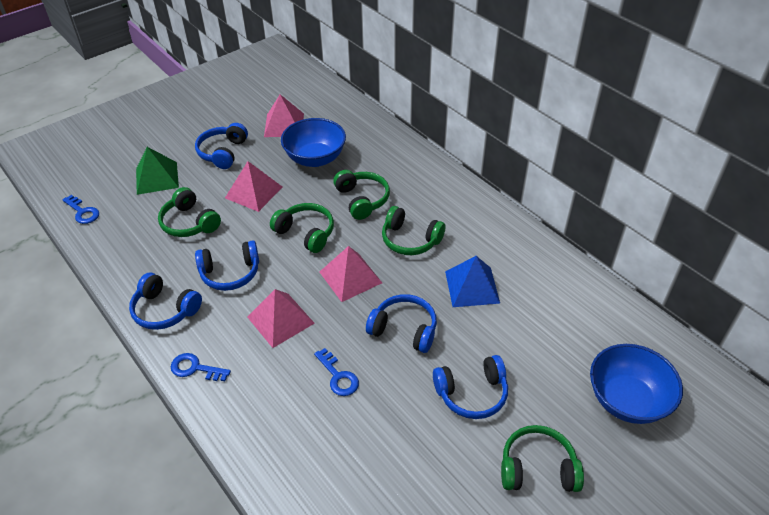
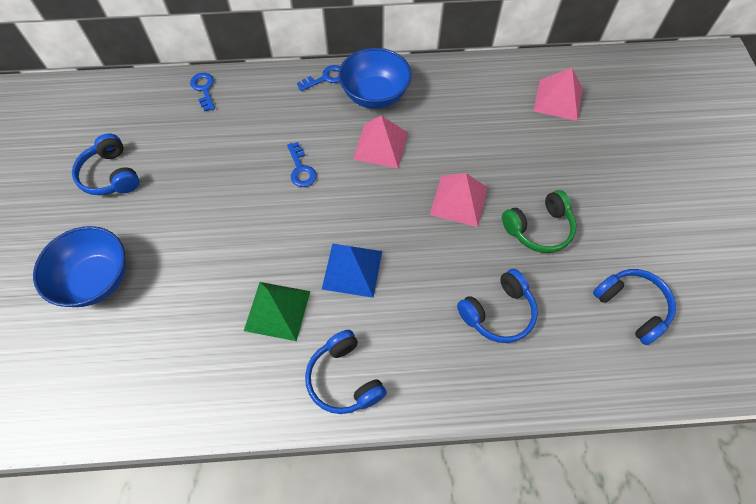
blue headphones: [129,272,202,330] [195,123,248,169] [195,240,259,291] [366,294,437,353] [433,355,508,419] = 5 -> [72,133,139,195] [305,330,387,414] [457,269,538,343] [593,269,676,345] = 4
green headphones: [158,187,221,237] [270,203,334,253] [333,170,390,220] [382,206,445,255] [501,425,584,492] = 5 -> [502,190,577,253] = 1
pink pyramid: [225,161,282,212] [247,289,315,348] [264,94,304,137] [320,246,382,302] = 4 -> [353,115,408,168] [430,173,488,227] [533,68,583,121] = 3

